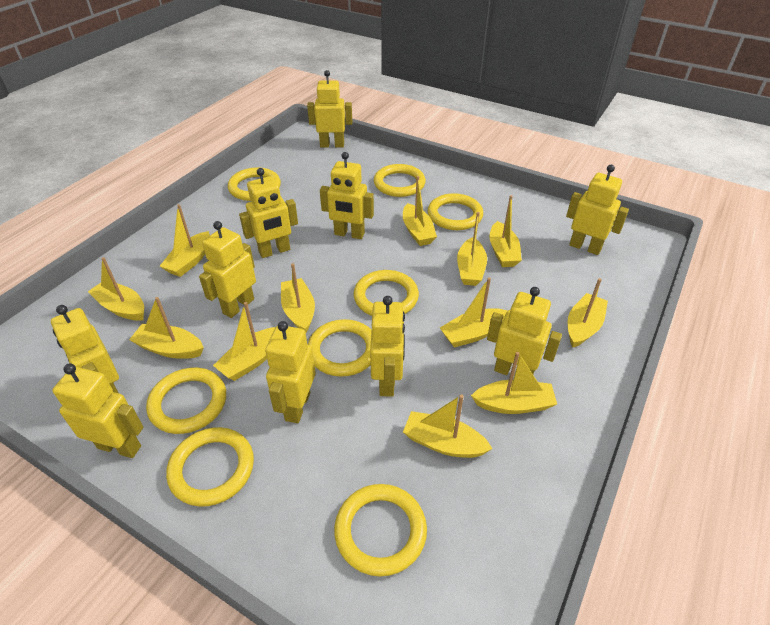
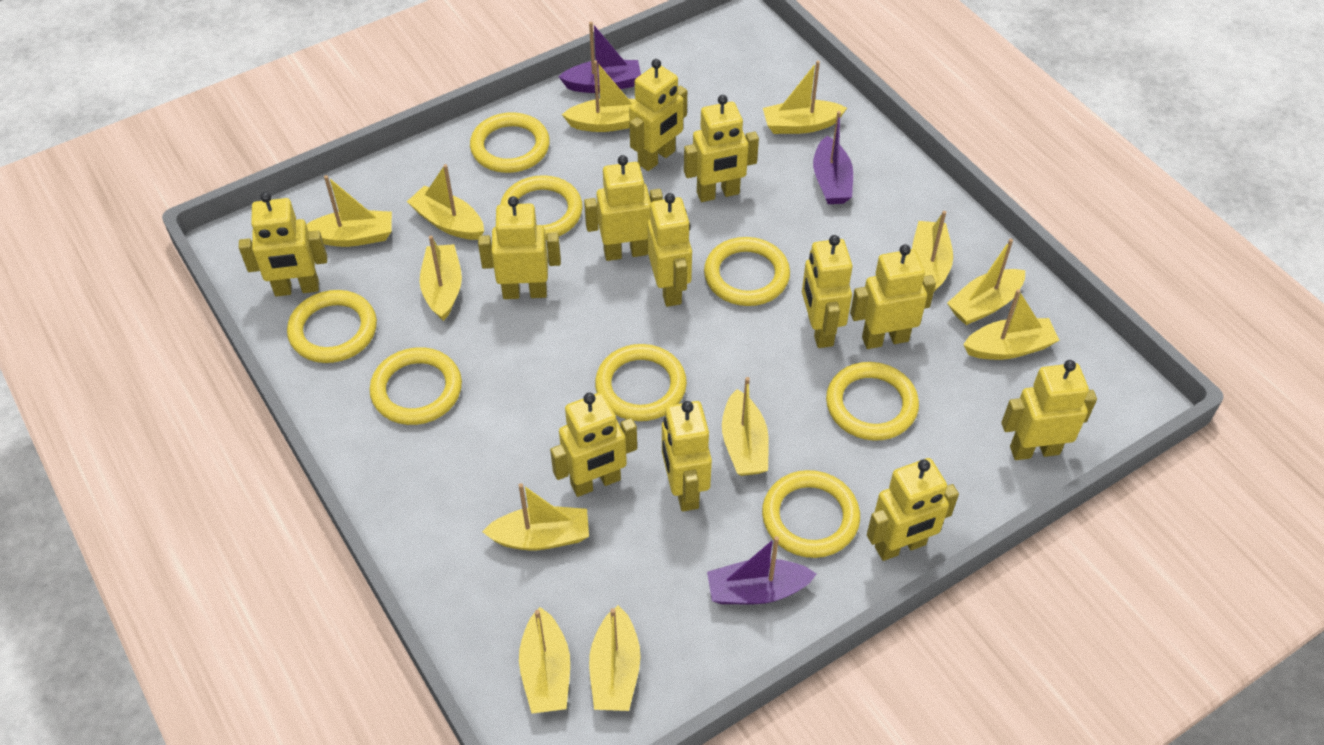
purple boat: none = 0 -> [558,22,641,93] [707,536,817,604] [813,111,853,204] = 3
yellow robot: [51,305,119,393] [52,363,143,458] [199,221,256,318] [239,168,298,258] [265,321,316,423] [307,70,352,147] [320,152,374,239] [370,296,405,397] [487,287,562,375] [566,165,629,255] = 10 -> [239,192,327,297] [478,196,561,299] [550,392,637,497] [584,155,663,261] [629,59,687,171] [647,193,692,307] [662,401,712,511] [684,95,759,202] [802,235,852,348] [850,244,936,349] [867,458,959,561] [1001,360,1097,460] = 12

